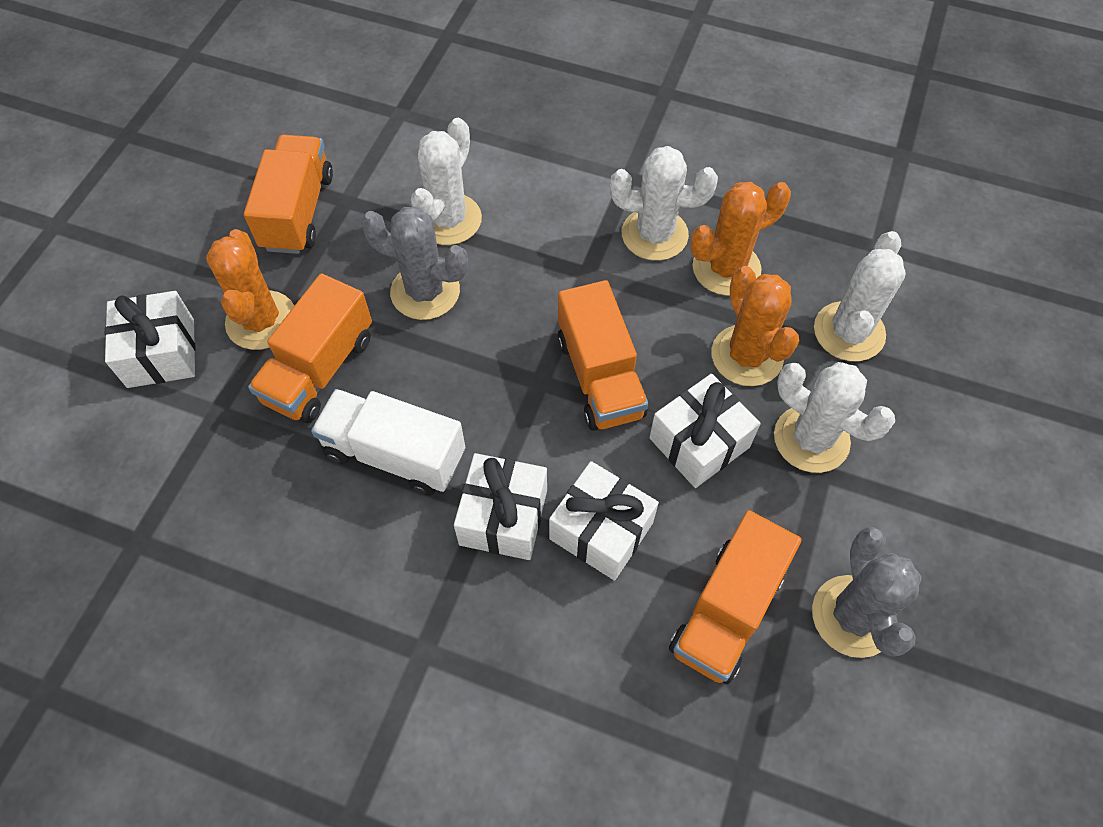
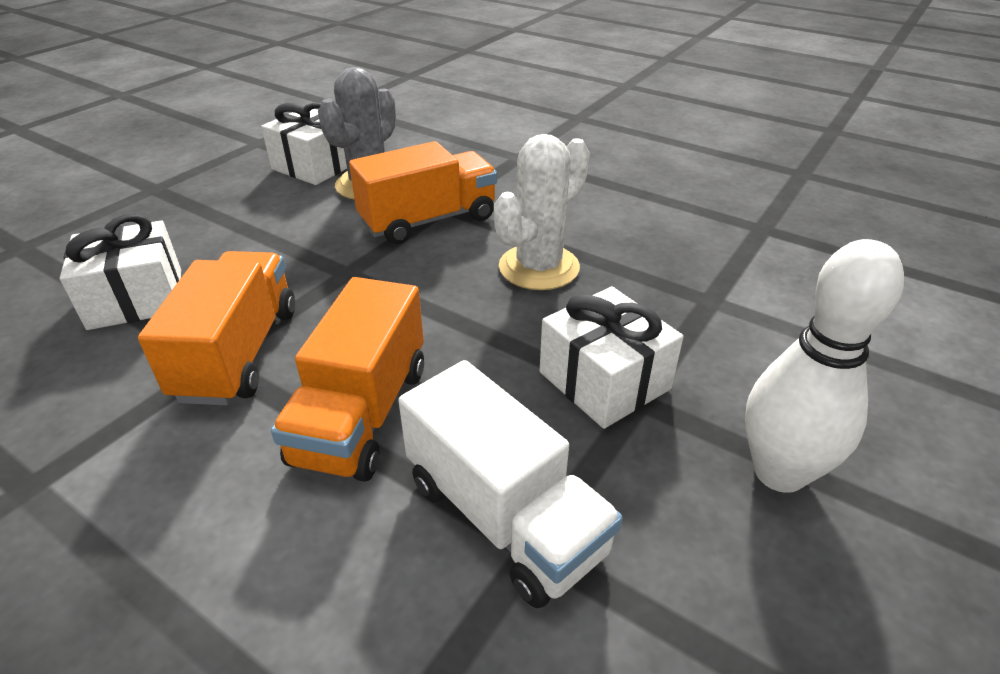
grey cactus: [361,206,468,320] [812,527,922,658] = 2 -> [318,67,396,200] = 1
orange cactus: [206,229,294,350] [691,182,791,296] [711,266,799,386] = 3 -> none = 0
orange truck: [244,135,333,254] [248,273,372,423] [558,280,648,431] [669,510,801,684] = 4 -> [138,251,295,405] [271,277,424,482] [349,141,497,244] = 3
white bowling pin: none = 0 -> [745,239,904,493] = 1
white cactus: [411,118,482,245] [610,146,718,261] [774,362,895,473] [814,231,906,361] = 4 -> [494,134,590,290] = 1
white gift: [105,291,195,388] [454,453,547,560] [549,461,659,581] [649,374,761,488] = 4 -> [60,214,181,330] [261,103,347,185] [540,287,684,429] = 3

